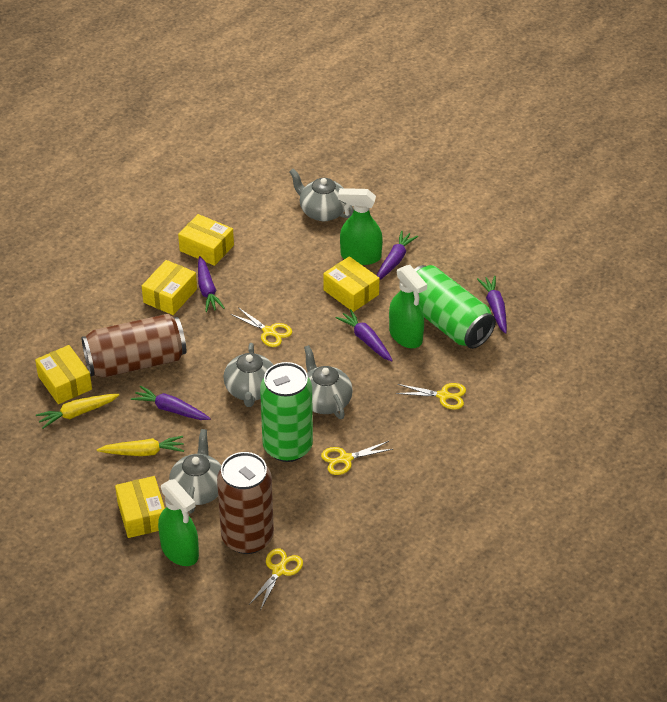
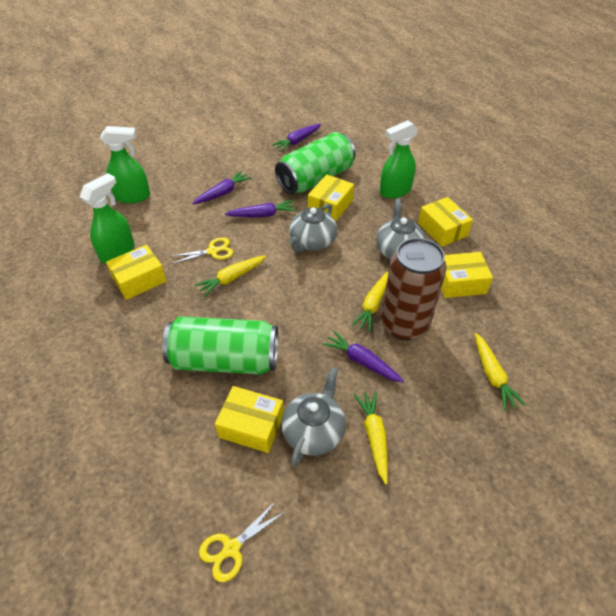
brown can: [82,314,186,378] [217,452,274,554] = 2 -> [381,238,447,341] = 1
grey teapot: [169,429,221,514] [224,343,273,407] [289,169,354,221] [304,345,353,419] = 4 -> [281,367,346,467] [289,203,337,253] [376,198,425,259] = 3
purple carrot: [131,386,211,420] [198,256,225,312] [336,309,393,361] [376,230,418,280] [477,276,507,334] = 5 -> [192,171,252,204] [225,200,296,217] [272,124,321,151] [322,330,404,382] = 4
yellow carrot: [36,394,119,429] [97,436,184,456] = 2 -> [195,255,266,297] [351,271,389,332] [354,391,388,485] [474,333,526,411] = 4
yellow scissors: [231,307,292,347] [249,549,303,611] [321,441,393,475] [396,383,466,410] = 4 -> [169,237,233,264] [199,500,285,582] = 2

